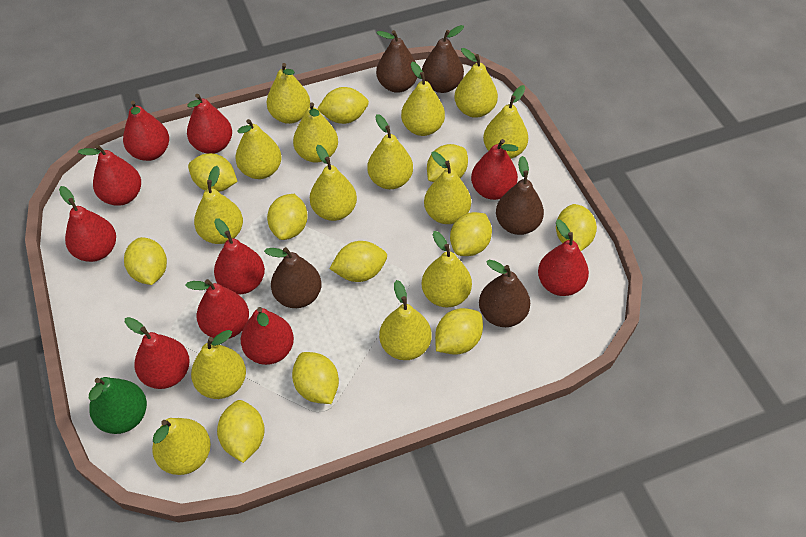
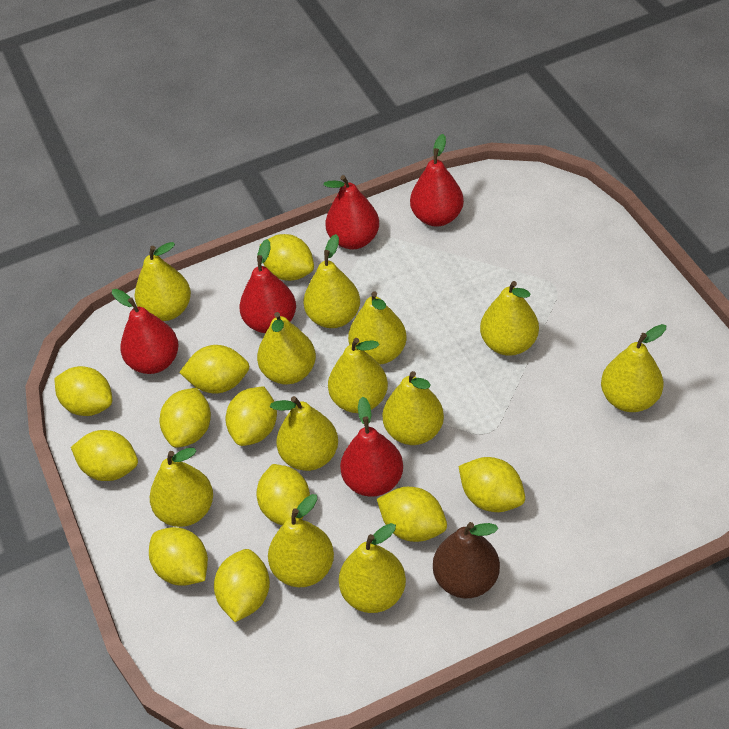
brown pear: [264,247,322,308] [376,30,418,93] [422,25,464,93] [479,260,530,327] [496,156,544,235] = 5 -> [433,522,500,598] = 1
green pear: [89,377,147,434] = 1 -> none = 0
red pear: [59,186,116,262] [78,145,141,206] [123,101,169,161] [125,317,190,389] [185,279,249,339] [187,94,232,153] [214,218,265,294] [241,307,294,365] [471,139,518,200] [538,219,589,296] = 10 -> [112,289,179,374] [239,239,296,333] [324,175,379,249] [340,397,403,497] [410,134,464,227] = 5
yellow pear: [152,418,211,475] [191,330,246,399] [194,166,243,244] [235,119,282,179] [267,63,310,124] [293,102,338,163] [310,145,357,221] [367,114,413,189] [379,280,432,360] [401,62,445,136] [422,231,472,307] [424,152,471,224] [454,48,498,118] [483,85,528,159] = 14 -> [135,242,191,321] [150,448,213,527] [257,312,316,384] [268,494,334,587] [270,396,338,471] [303,234,360,328] [328,338,388,413] [339,523,406,613] [348,291,406,365] [383,371,444,445] [480,281,539,356] [601,324,666,412] = 12

